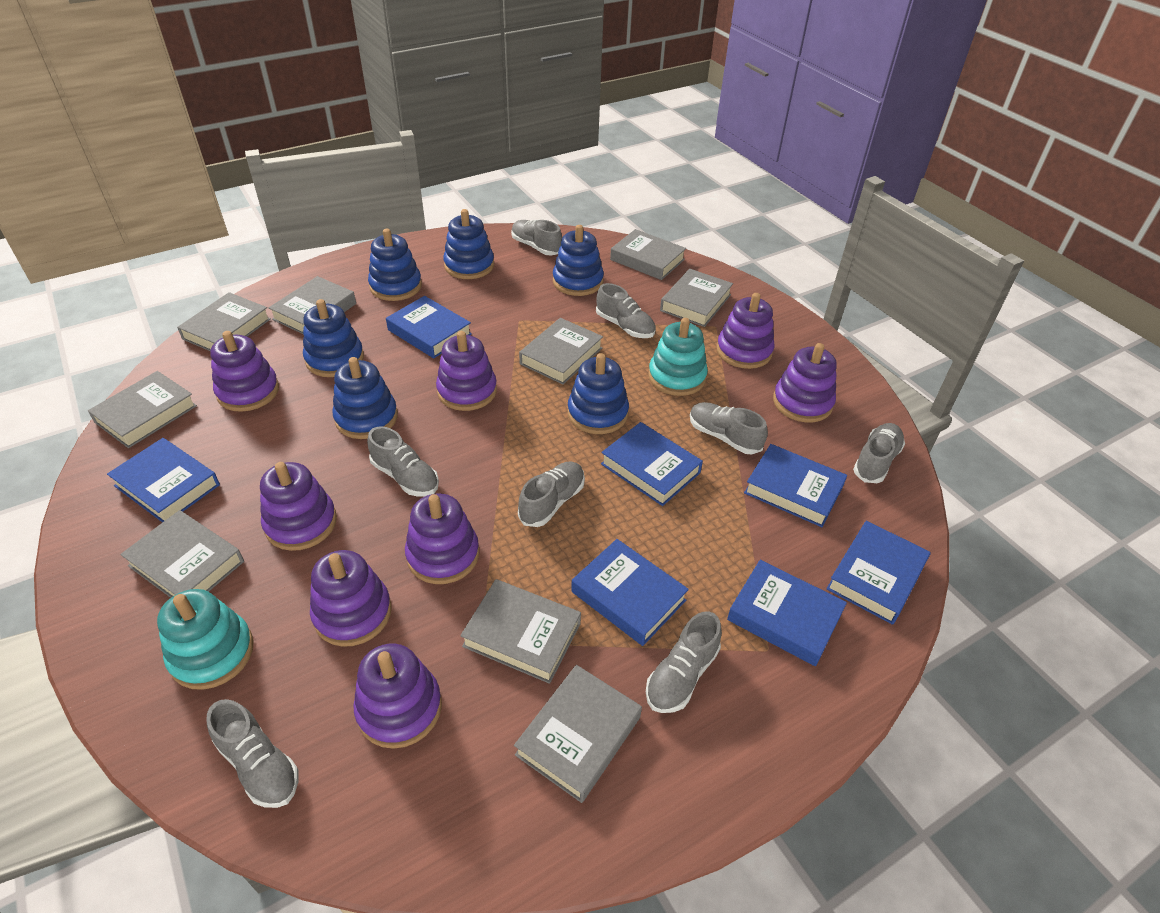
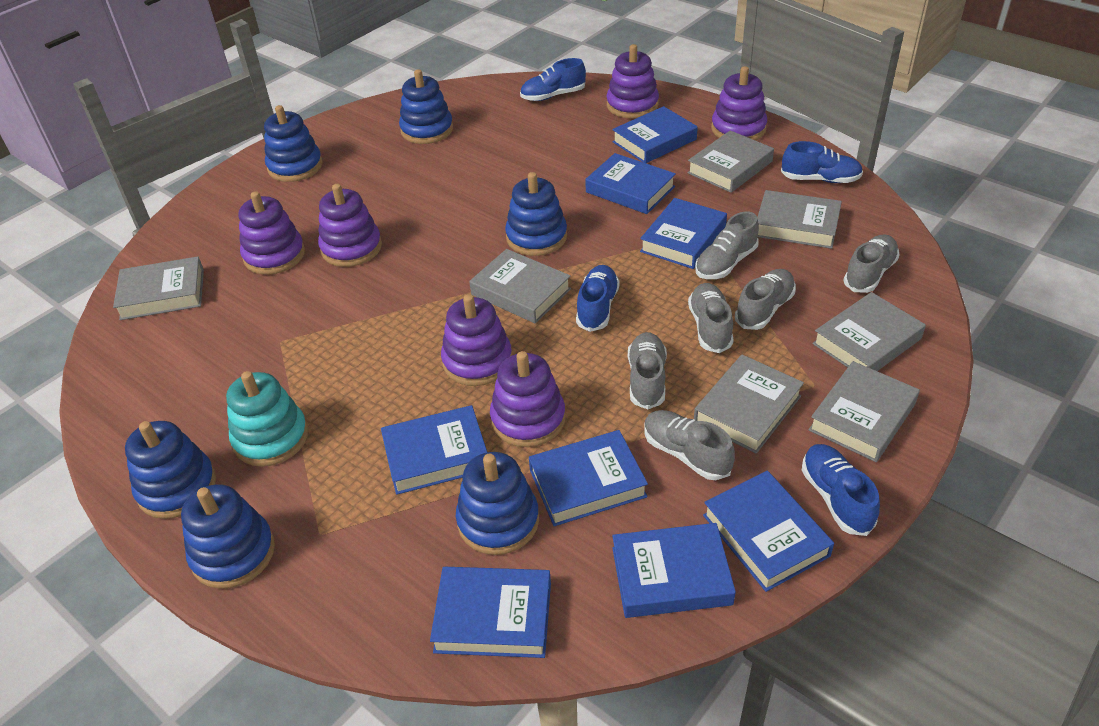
blue book: [107,438,220,523] [386,296,472,358] [571,539,689,646] [601,422,703,506] [727,560,847,666] [744,444,847,527] [826,521,931,625] = 7 -> [381,405,487,495] [430,567,551,658] [529,430,648,526] [585,153,676,214] [612,106,698,163] [612,523,736,618] [640,198,727,269] [703,471,834,592] = 8
blue shoe: none = 0 -> [520,58,586,101] [576,265,620,332] [781,141,863,183] [802,444,880,536] = 4
grey book: [88,371,197,448] [120,510,244,598] [177,292,271,351] [269,276,356,334] [460,579,581,684] [514,665,642,803] [519,318,603,384] [610,229,686,280] [660,269,733,327] = 9 -> [113,256,204,320] [469,249,571,324] [687,130,774,193] [694,354,804,454] [757,190,842,249] [808,361,920,462] [812,292,926,371] = 7
grey shoe: [206,699,299,808] [367,426,439,496] [511,220,562,256] [518,462,585,527] [596,283,655,338] [646,612,722,713] [690,402,768,454] [853,423,905,483] = 8 -> [628,332,667,409] [644,410,735,480] [688,283,734,353] [695,212,759,279] [735,269,796,330] [843,234,900,293] = 6
purple stacking toy: [210,331,279,412] [260,462,337,551] [310,550,392,647] [353,644,442,749] [405,493,479,584] [436,331,497,411] [717,293,774,369] [773,343,837,423] = 8 -> [238,191,305,275] [318,184,382,267] [441,294,512,386] [490,351,566,447] [606,44,659,118] [711,66,767,141] = 6
turquoise stacking toy: [157,589,254,690] [648,318,708,396] = 2 -> [226,371,308,467] = 1

